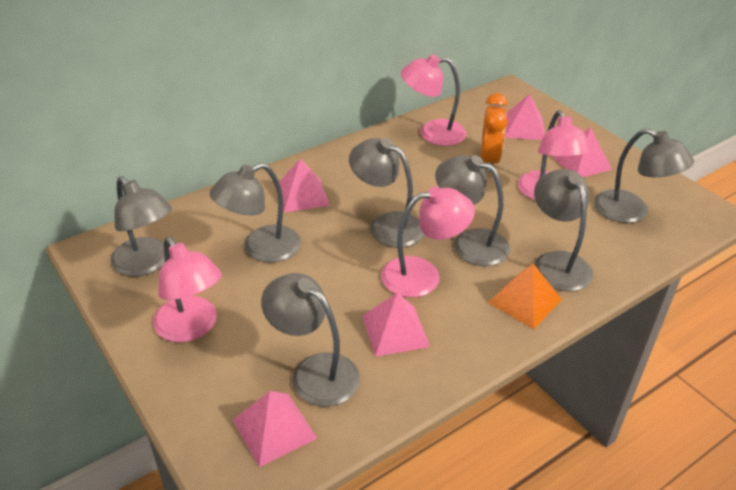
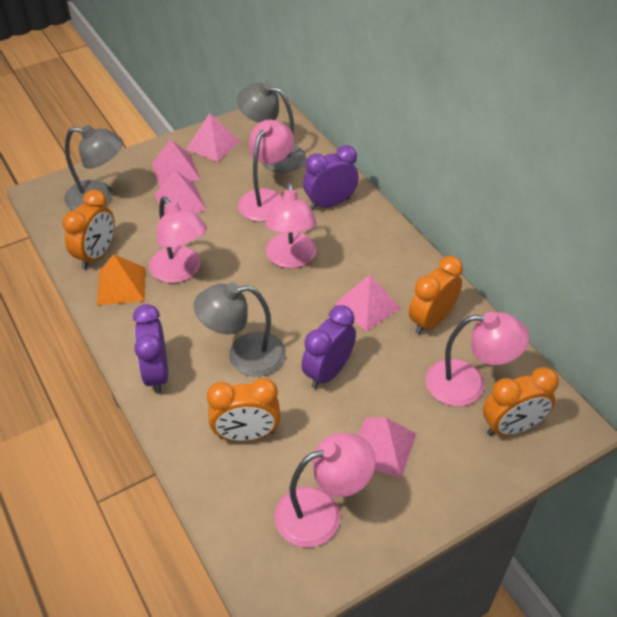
grey lamp: [110,176,172,277] [210,163,301,263] [261,273,360,407] [349,138,424,248] [435,155,510,266] [534,169,593,292] [594,128,694,223] = 7 -> [64,125,123,211] [193,283,286,377] [237,82,306,172] = 3
orange clock: [480,93,508,171] = 1 -> [62,190,115,269] [207,378,280,442] [409,256,463,335] [483,367,559,436] = 4
pink lamp: [153,237,222,342] [381,186,475,298] [401,54,467,146] [518,110,591,200] = 4 -> [149,196,207,283] [238,120,294,222] [265,182,317,268] [274,433,376,548] [426,312,530,406] = 5
purple clock: none = 0 -> [133,304,168,394] [301,305,356,389] [303,145,359,210] = 3

